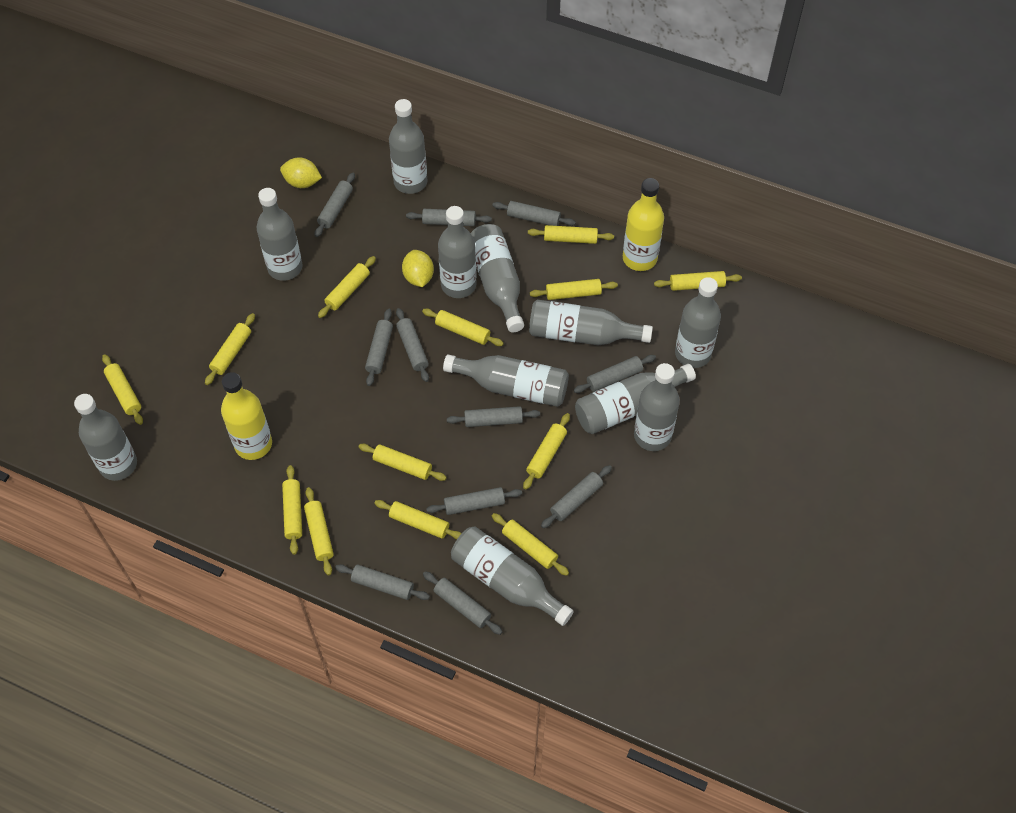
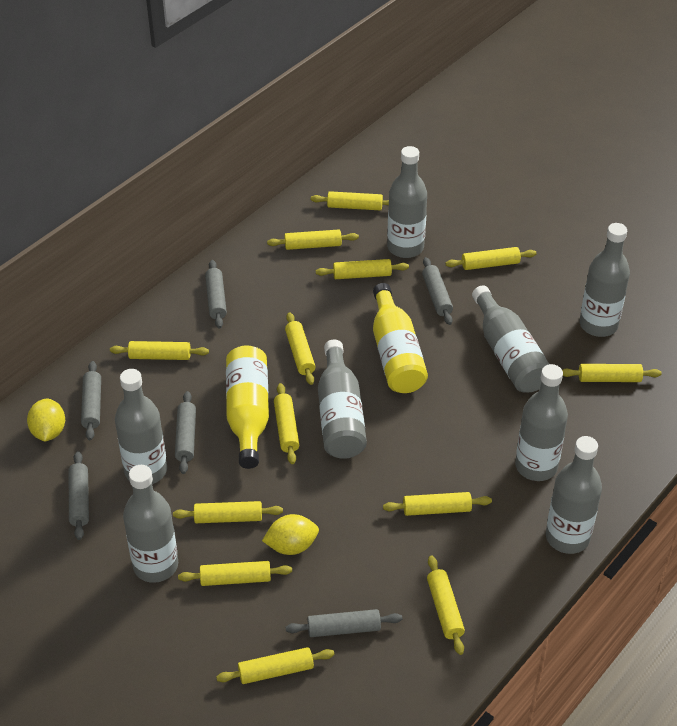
grey bottle: [74,394,137,481] [257,188,302,281] [389,99,428,194] [438,206,476,298] [443,355,569,407] [451,526,574,626] [471,224,524,332] [529,299,653,345] [575,364,696,434] [634,363,680,451] [675,277,721,368] = 11 -> [115,369,167,484] [123,465,178,583] [318,339,367,459] [387,146,427,258] [472,285,549,393] [515,364,568,481] [546,436,602,554] [579,223,630,337] = 8
grey rolling pin: [315,173,355,237] [335,564,430,600] [365,309,393,386] [396,308,429,382] [406,209,492,226] [423,571,502,635] [426,487,522,515] [447,406,540,427] [492,201,576,226] [541,465,612,528] [573,355,656,393] = 11 -> [68,451,89,540] [81,361,101,440] [175,391,196,474] [205,260,227,329] [286,609,402,637] [422,257,453,325] = 6

